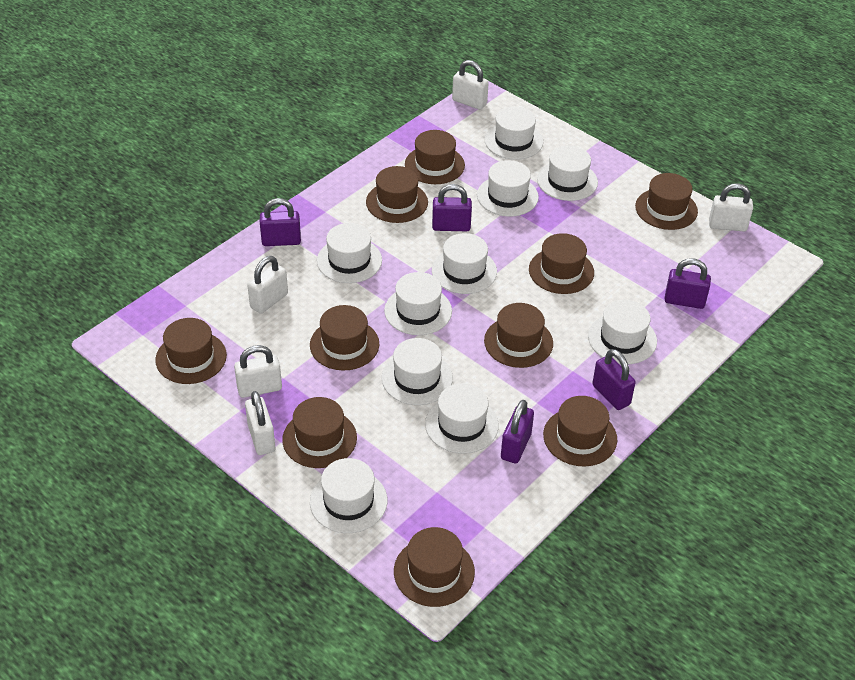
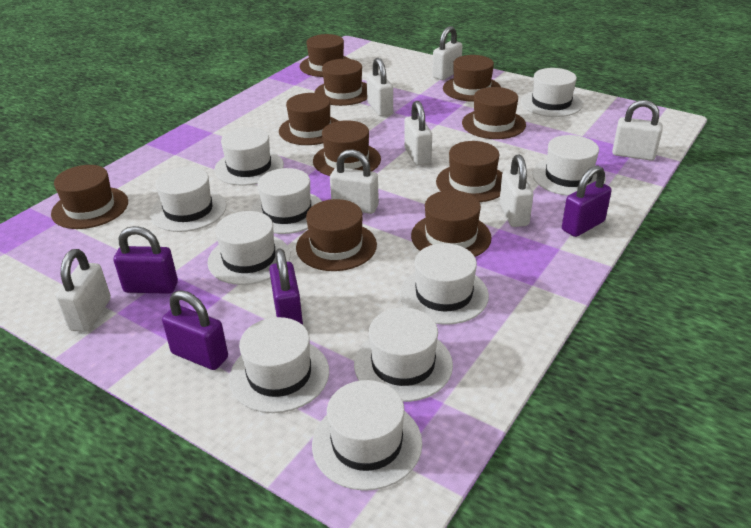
purple padlock: [260,198,301,246] [432,184,472,231] [501,400,534,463] [592,349,636,410] [664,258,711,309] = 5 -> [114,226,178,294] [162,290,228,370] [269,248,303,325] [562,165,612,237] = 4
white padlock: [234,345,282,398] [245,391,275,455] [247,256,288,314] [452,60,489,110] [709,183,753,232] = 5 -> [56,249,111,332] [330,149,379,214] [367,58,393,116] [404,101,432,166] [432,26,462,80] [499,154,533,227] [612,100,663,161] = 7

